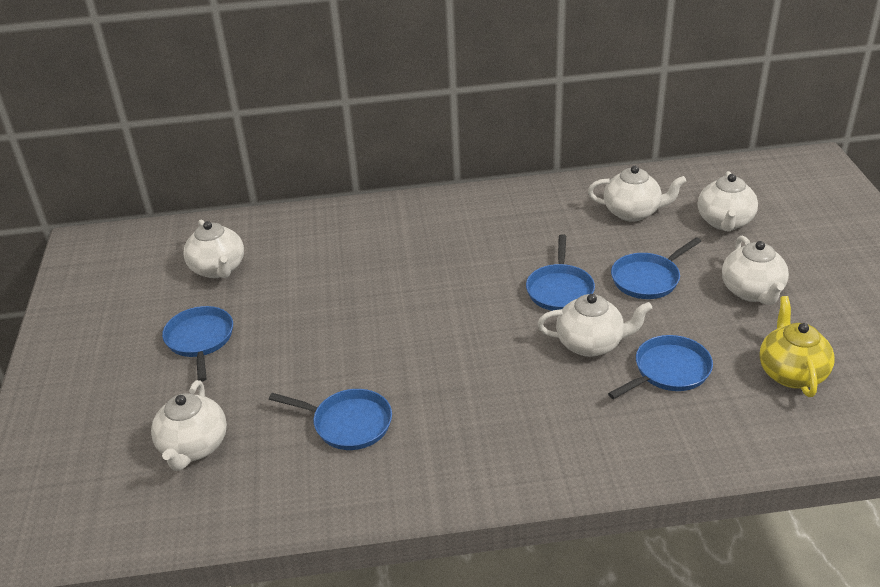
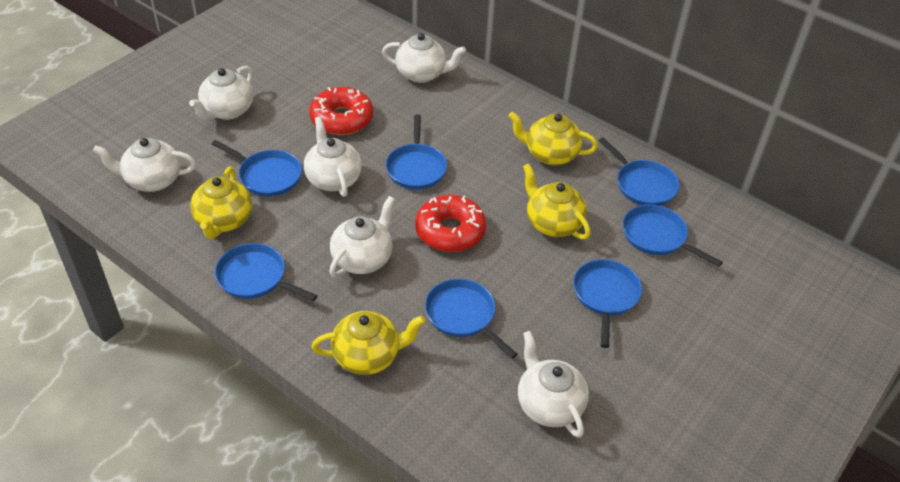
blue pan: [162,306,233,382] [269,389,392,450] [526,234,595,311] [608,335,713,399] [611,237,701,299] = 5 -> [212,140,302,197] [215,243,318,301] [385,115,447,190] [425,279,518,359] [573,259,642,348] [598,137,679,206] [623,204,723,267] = 7
red donut: none = 0 -> [309,87,373,135] [415,195,487,252] = 2
yellow teapot: [759,296,835,397] = 1 -> [190,166,252,239] [311,311,425,375] [509,112,598,165] [523,163,591,240] = 4

